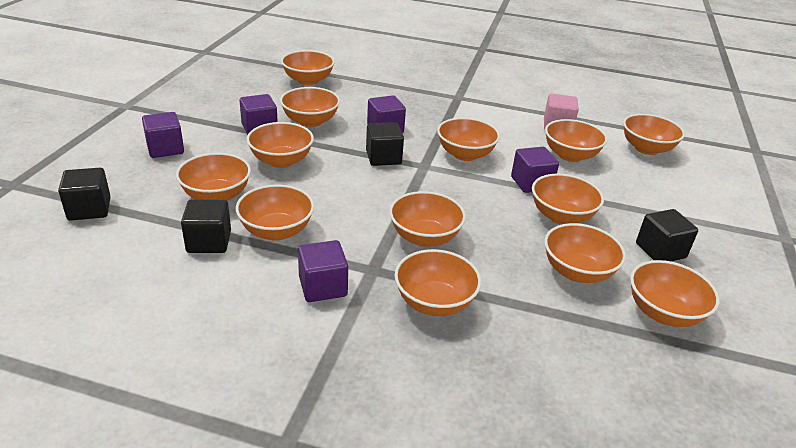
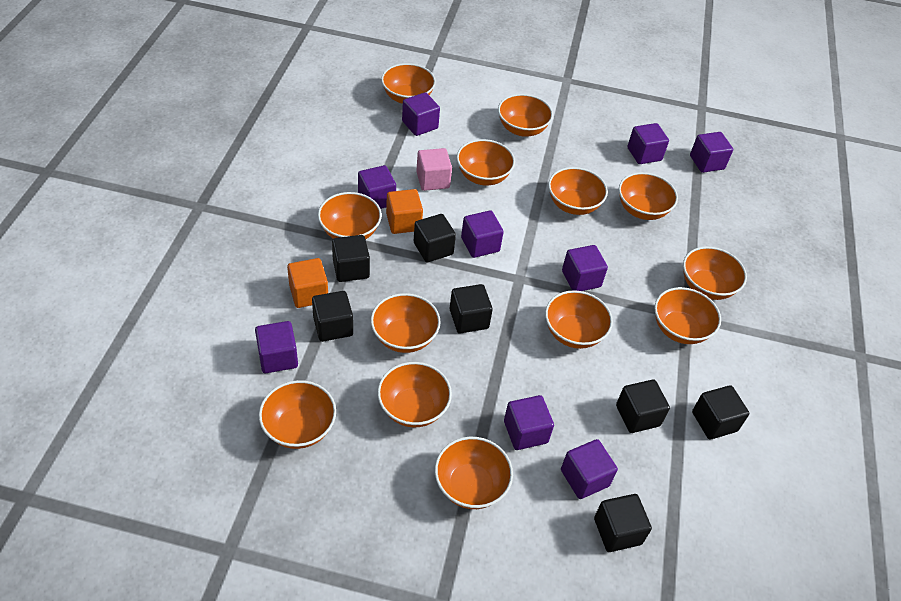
black cube: [58,168,111,221] [181,199,231,253] [366,122,404,166] [636,209,698,261] = 4 -> [312,291,353,342] [332,235,370,282] [414,214,456,262] [450,284,493,334] [594,494,652,552] [616,380,670,433] [692,385,749,440] = 7
orange cube: none = 0 -> [287,258,328,308] [386,189,423,234] = 2
purple cube: [142,112,184,158] [240,94,278,135] [298,240,348,302] [367,95,406,134] [511,147,559,193] = 5 -> [255,321,298,373] [358,165,396,209] [402,92,440,136] [461,210,504,258] [504,395,554,450] [561,439,618,499] [562,245,608,291] [627,123,669,164] [690,132,733,173] = 9

